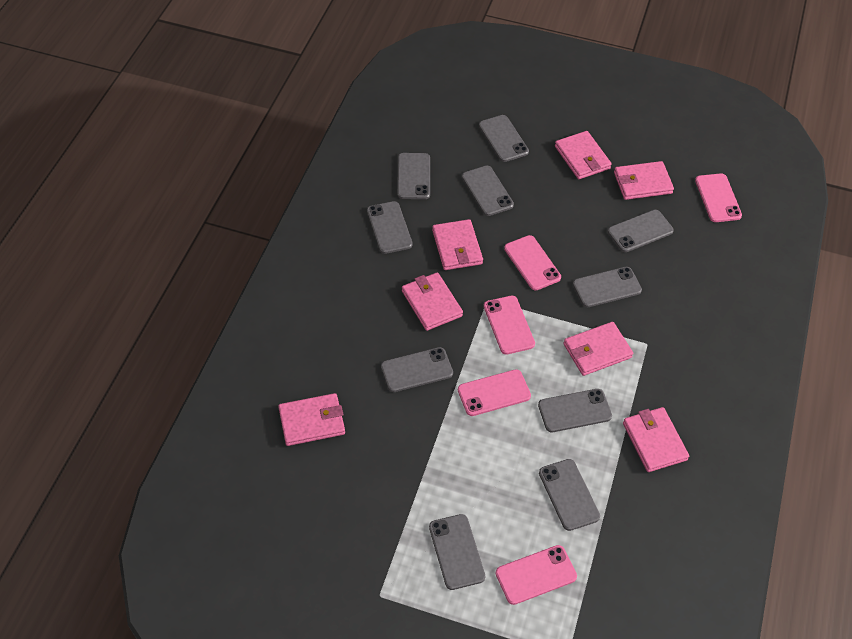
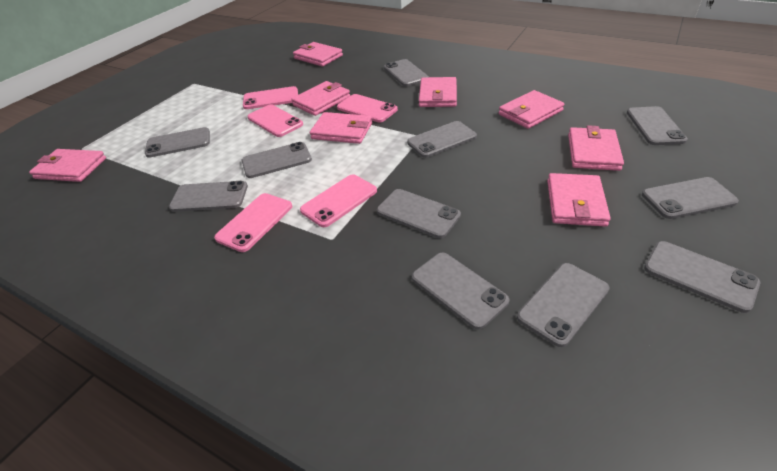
grey phone: [367,201,413,254] [381,347,453,392] [398,153,430,199] [429,514,485,590] [462,166,514,216] [479,115,529,162] [538,389,612,432] [539,459,600,531] [573,267,642,307] [608,210,674,252] = 10 -> [145,127,210,158] [169,181,248,212] [242,142,312,178] [377,189,461,238] [384,59,429,86] [407,121,477,158] [412,252,509,330] [517,263,610,347] [627,106,688,145] [642,177,739,219] [644,241,760,313] = 11
pink wallet: [278,393,345,446] [402,272,463,331] [432,219,483,270] [555,131,612,179] [563,322,633,376] [614,161,674,200] [623,407,689,472] = 7 -> [29,149,106,182] [291,81,350,116] [293,42,343,67] [310,112,372,144] [419,77,457,107] [498,90,565,129] [547,173,611,227] [568,125,624,171] = 8

